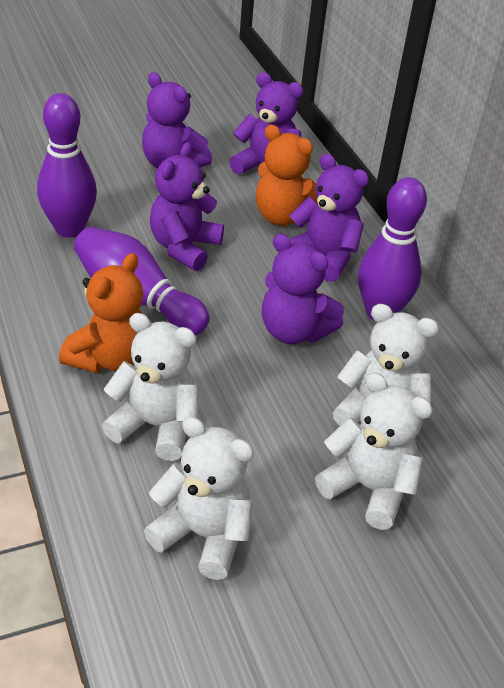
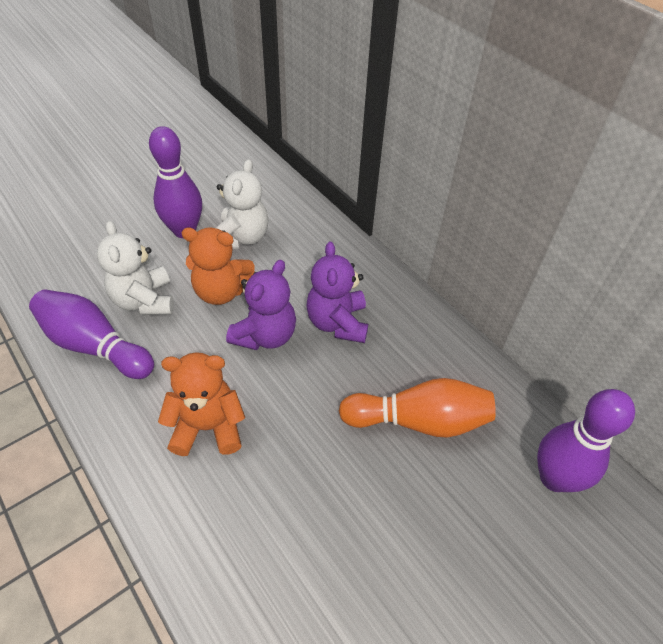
orange bowling pin: none = 0 -> [339,378,496,438] = 1
purple teddy bear: [142,72,212,169] [150,142,224,271] [229,72,303,175] [262,234,344,344] [289,154,369,282] = 5 -> [226,260,296,350] [306,242,368,343] = 2
white teddy bear: [102,313,199,461] [144,417,254,580] [315,373,433,530] [333,304,439,426] = 4 -> [97,221,174,315] [216,159,269,249] = 2

